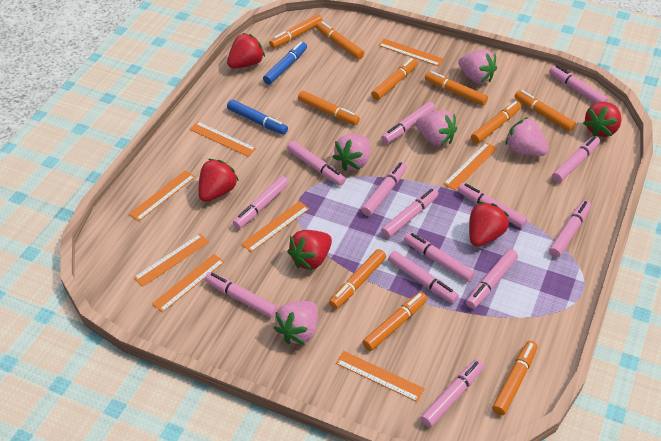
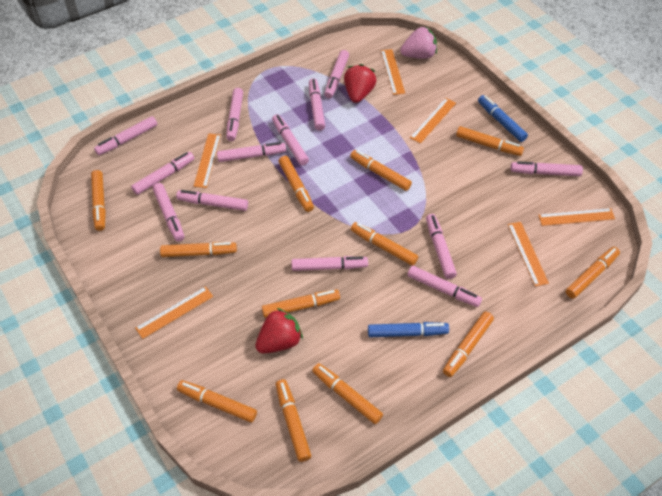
orange marker: [269,14,323,48] [298,91,360,125] [316,21,364,59] [329,249,386,309] [362,292,427,351] [371,58,418,100] [425,71,488,106] [471,101,521,144] [492,341,538,415] [514,90,576,132] = 10 -> [91,170,106,231] [160,242,237,257] [177,380,257,423] [262,289,340,318] [276,379,311,462] [279,156,314,212] [312,363,383,424] [350,150,412,191] [351,222,418,266] [443,312,494,377] [456,126,524,156] [566,247,620,299] = 12
orange ruler: [129,170,195,221] [134,234,209,287] [152,254,225,313] [189,121,256,157] [241,201,309,252] [336,351,425,402] [378,39,444,66] [444,142,498,190] = 8 -> [135,286,213,339] [194,133,221,188] [381,49,405,95] [410,98,456,143] [508,222,549,286] [539,208,615,226] = 6
pink marker: [205,272,278,318] [233,176,289,229] [287,141,346,186] [361,162,407,216] [381,188,438,238] [382,102,435,144] [388,251,459,303] [404,232,475,282] [421,359,484,427] [458,183,527,228] [466,249,518,309] [549,65,608,103] [549,200,591,257] [552,136,600,182] = 14 -> [94,116,157,155] [131,152,194,195] [153,183,184,242] [176,190,248,211] [217,142,286,162] [226,88,243,141] [272,114,309,166] [291,256,368,271] [309,78,325,131] [324,50,349,98] [407,266,482,307] [426,214,457,279] [511,161,583,176] = 13
pink strawberry: [274,301,318,345] [333,134,370,171] [416,110,457,146] [458,49,497,84] [506,117,549,156] = 5 -> [400,26,437,59] = 1
red strawberry: [198,159,239,202] [227,33,265,69] [287,230,332,270] [469,202,509,247] [583,102,621,137] = 5 -> [255,308,303,354] [344,64,377,103] = 2

